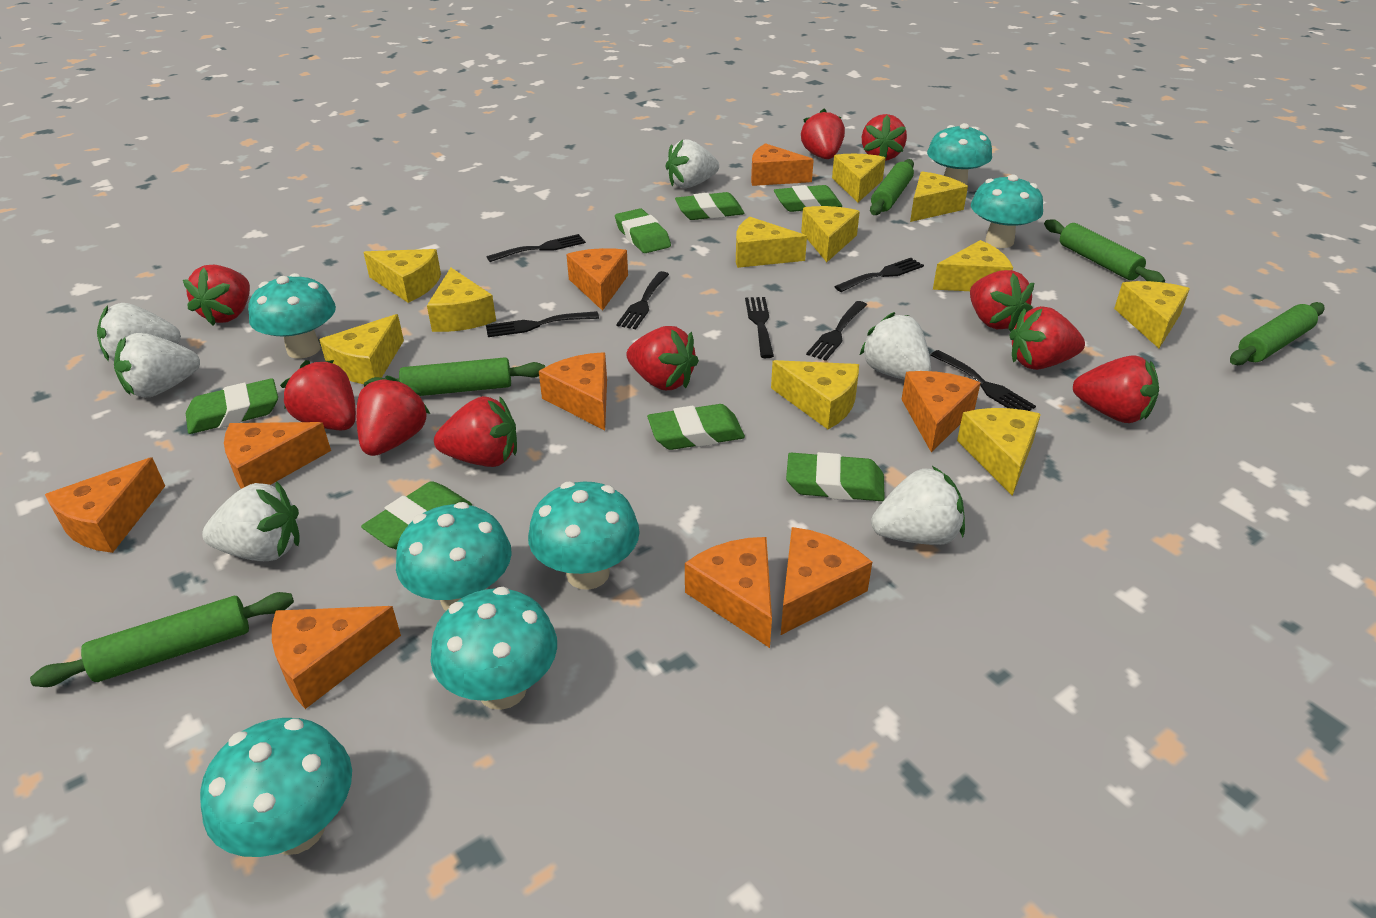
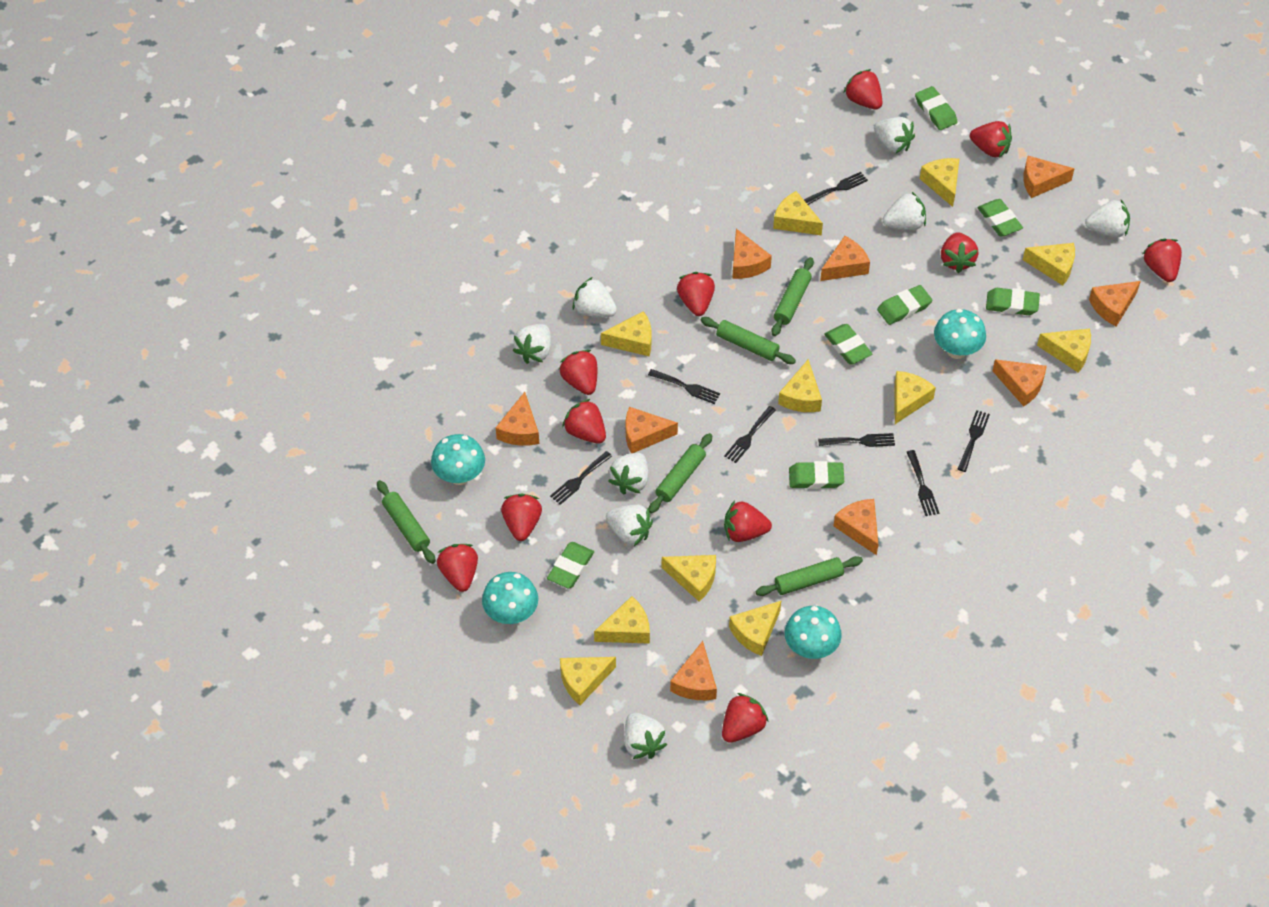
red strawberry: [183,265,250,326] [280,360,356,430] [356,376,430,456] [434,396,517,467] [626,326,699,390] [801,109,845,159] [862,114,907,161] [970,270,1034,332] [1009,306,1085,370] [1073,355,1159,423] = 10 -> [437,544,478,592] [501,493,542,541] [559,350,597,395] [562,399,606,444] [677,272,715,316] [722,693,769,743] [724,500,772,542] [844,69,882,110] [941,232,978,273] [970,121,1012,158] [1143,239,1182,282] = 11
turquoise mushroom: [200,718,352,857] [248,273,336,359] [396,502,512,611] [430,587,557,710] [528,482,640,590] [927,123,992,185] [971,175,1043,248] = 7 -> [431,434,485,485] [482,572,538,624] [785,606,842,659] [934,309,986,359] = 4
white strawberry: [97,303,181,361] [114,333,200,398] [202,481,300,561] [665,139,719,188] [860,312,931,380] [871,466,965,545] = 6 -> [512,324,551,364] [573,277,617,317] [606,505,653,546] [608,453,648,495] [624,713,667,759] [874,117,915,153] [883,192,926,230] [1085,200,1130,238] = 8

